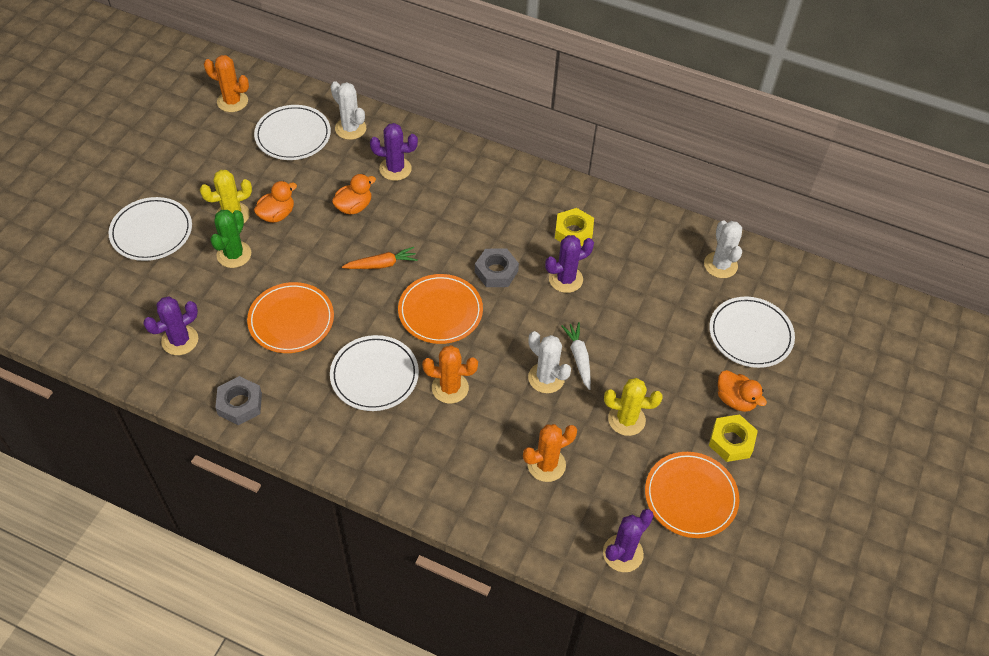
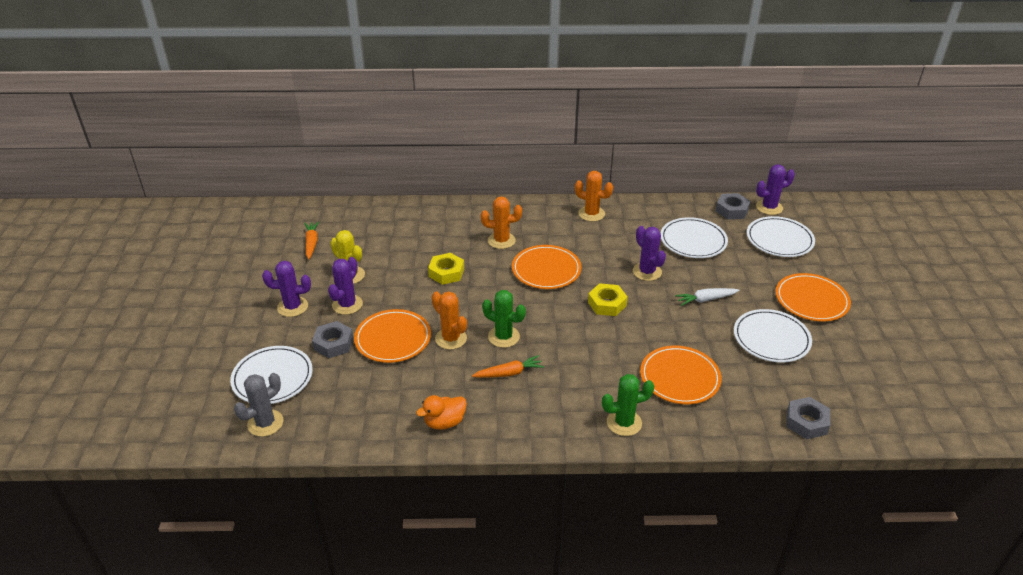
green cactus: [210,210,251,268] = 1 -> [482,290,526,348] [602,374,654,436] = 2
grey cactus: none = 0 -> [234,373,283,437] = 1
grey nut: [215,376,262,425] [475,248,519,287] = 2 -> [312,321,353,358] [715,193,750,219] [787,397,830,439] = 3
orange carrot: [342,247,418,269] = 1 -> [304,221,319,259] [472,355,544,378] = 2
orange duck: [254,181,297,223] [332,174,376,215] [718,370,767,412] = 3 -> [416,395,467,430] = 1
orange plate: [247,282,334,353] [398,274,483,344] [645,452,739,538] = 3 -> [354,309,431,363] [512,245,581,289] [640,346,722,404] [776,273,851,321] = 4
white cactus: [331,81,366,140] [528,331,571,393] [704,220,742,278] = 3 -> none = 0
yellow cactus: [200,170,252,223] [604,378,663,436] = 2 -> [330,230,365,284] = 1

